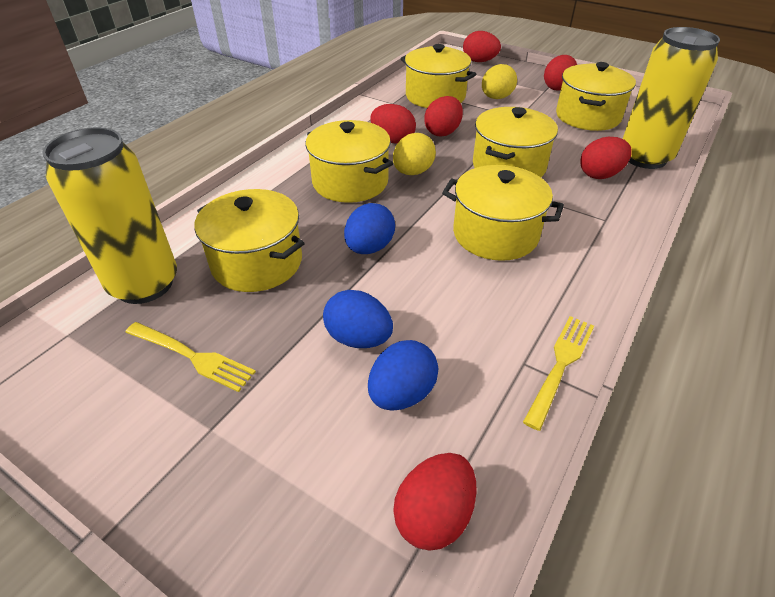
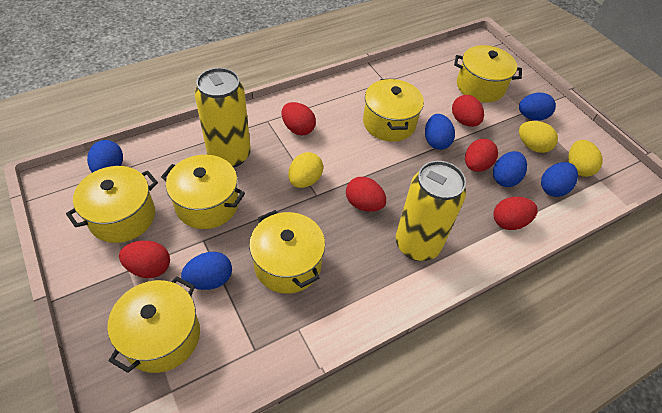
blue egg: [323,290,393,348] [344,203,395,254] [368,340,438,410] = 3 -> [87,140,123,173] [181,252,232,290] [425,114,455,150] [493,151,527,187] [519,93,556,120] [541,162,578,197] = 6
yellow egg: [393,133,436,175] [482,64,517,99] = 2 -> [288,152,323,188] [519,121,558,153] [568,140,603,177] = 3
yellow fork: [125,322,256,392] [523,316,594,431] = 2 -> none = 0

